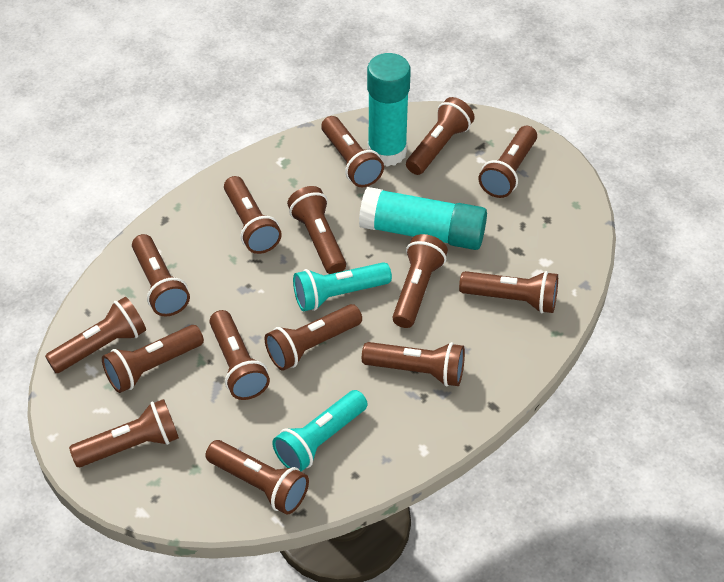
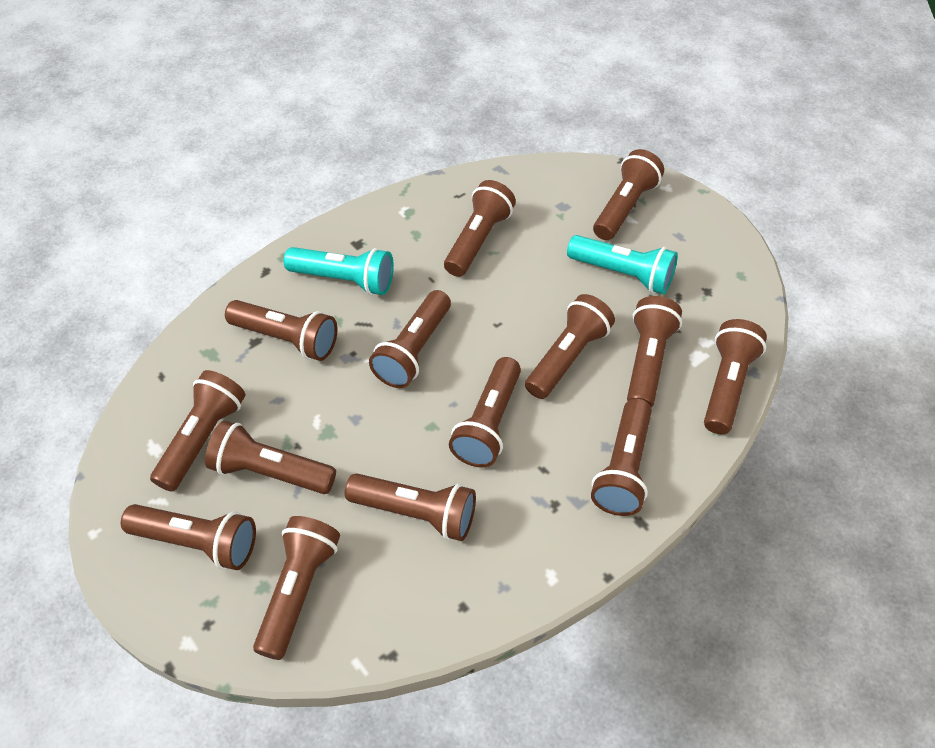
brown flashlight: [45,297,146,373] [69,399,179,467] [102,325,204,393] [132,234,190,317] [205,440,309,515] [209,310,270,400] [224,176,282,254] [265,304,362,371] [287,186,346,274] [321,116,384,187] [362,342,465,387] [392,234,448,328] [406,97,475,175] [459,271,558,313] [479,126,537,198] = 15 -> [121,504,256,570] [150,370,246,492] [205,421,336,494] [225,300,337,361] [253,516,340,660] [345,473,476,541] [369,290,451,388] [444,180,516,277] [449,357,521,468] [525,294,615,399] [591,398,652,516] [593,149,664,240] [627,296,682,407] [704,319,767,434] = 14
turquoise glue stick: [359,187,487,250] [367,53,411,167] = 2 -> none = 0

